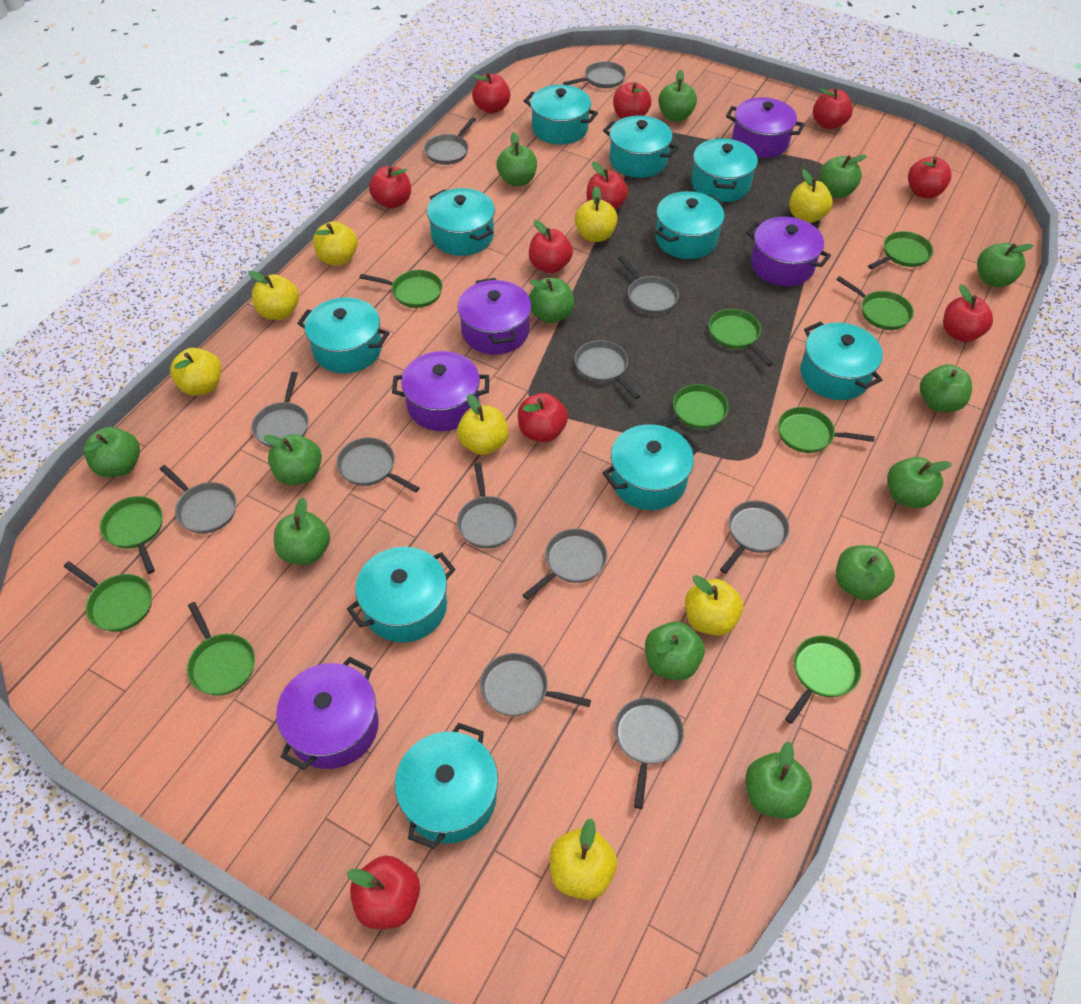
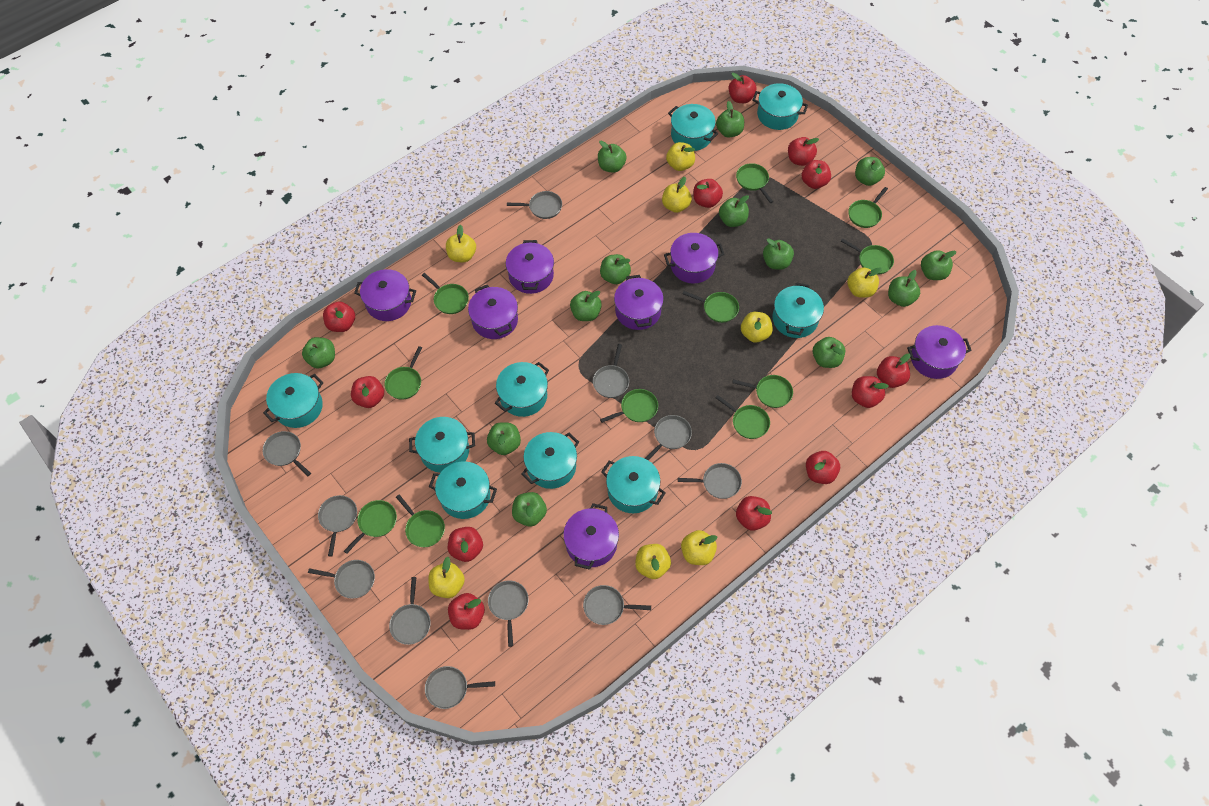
green pan: [64,561,152,632] [100,496,163,574] [187,602,255,696] [359,270,442,308] [652,384,729,429] [709,309,773,366] [778,407,874,453] [785,636,861,724] [836,276,914,330] [868,231,934,269] = 10 -> [344,500,397,554] [385,346,422,400] [396,494,445,547] [422,273,469,314] [600,389,658,423] [683,291,739,323] [715,395,770,439] [732,375,793,408] [736,163,773,203] [841,238,894,275] [848,187,888,228] = 11
grey pan: [160,465,236,534] [251,372,309,448] [336,438,420,493] [424,118,476,165] [457,462,518,548] [480,653,591,716] [523,529,607,600] [563,61,626,88] [575,340,640,399] [614,697,684,809] [618,256,679,314] [720,500,790,574] = 12 -> [262,431,311,476] [308,560,375,599] [318,495,357,557] [389,577,431,645] [425,666,495,709] [488,580,529,647] [507,191,562,219] [583,585,651,625] [593,344,629,398] [645,415,692,461] [678,463,742,499] = 11
purple pot: [276,657,379,770] [392,351,489,431] [458,278,531,355] [726,97,804,158] [746,217,831,286] = 5 -> [354,269,416,321] [468,285,518,339] [506,240,554,294] [563,503,619,570] [614,275,664,330] [664,233,724,283] [907,325,972,379] = 7
red apple: [347,855,420,929] [369,166,411,209] [472,72,510,114] [518,393,568,442] [529,220,573,273] [587,162,628,210] [613,82,651,119] [813,88,853,129] [908,156,952,199] [943,284,993,342] = 10 -> [323,301,355,332] [351,376,384,408] [448,527,483,562] [448,593,485,630] [693,179,723,208] [728,73,757,103] [736,496,772,531] [788,137,819,166] [802,160,831,189] [806,451,840,484] [852,376,889,408] [877,353,911,388] = 12
turquoise pot: [297,297,389,373] [347,547,456,643] [395,723,498,849] [427,188,495,256] [524,85,598,145] [603,115,679,178] [603,424,700,510] [655,191,724,259] [691,138,758,202] [800,321,883,400] = 10 -> [263,373,324,428] [409,417,475,473] [429,461,497,519] [495,362,549,417] [521,432,579,489] [601,456,665,513] [668,104,718,151] [752,83,808,130] [772,282,824,338] = 9

